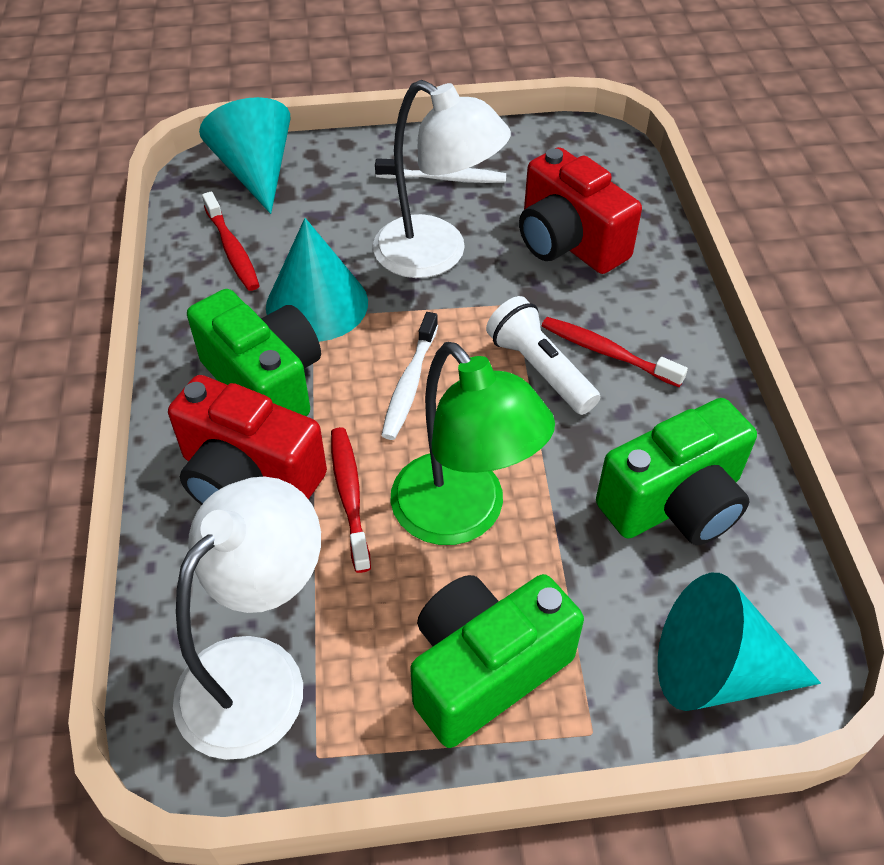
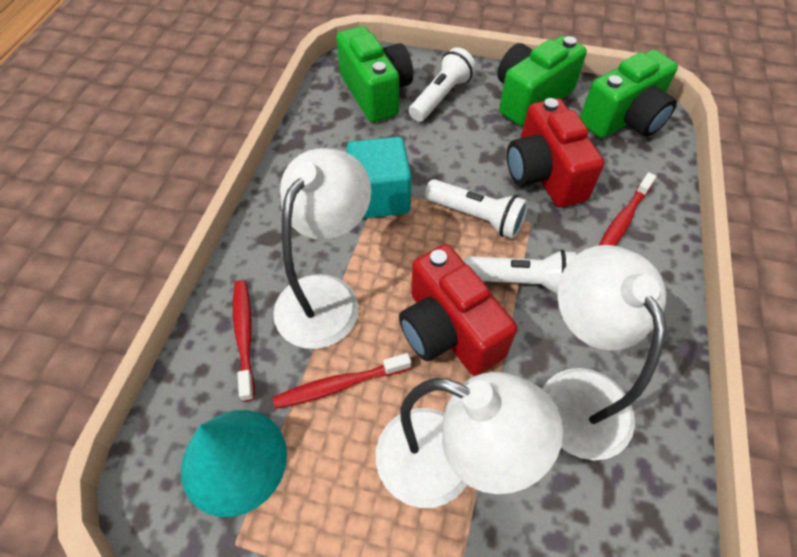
green lamp: [390,342,555,545] = 1 -> none = 0
turquoise cone: [199,97,290,214] [266,218,368,342] [658,573,821,711] = 3 -> [181,410,287,517] = 1
turquoise cube: none = 0 -> [347,137,411,219] = 1
white flashlight: [486,296,600,415] = 1 -> [409,47,476,122] [425,179,528,239] [464,249,576,295] = 3
white lamp: [173,476,321,760] [373,80,511,278] = 2 -> [273,149,371,349] [376,372,563,508] [542,245,666,460] = 3
white toothbrush: [375,158,506,183] [381,312,438,440] = 2 -> none = 0

